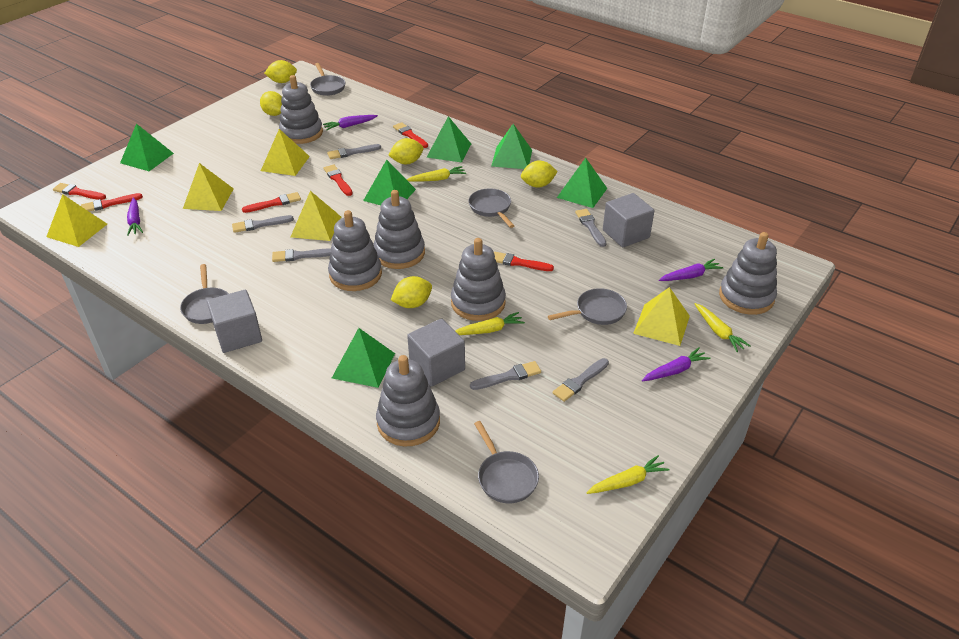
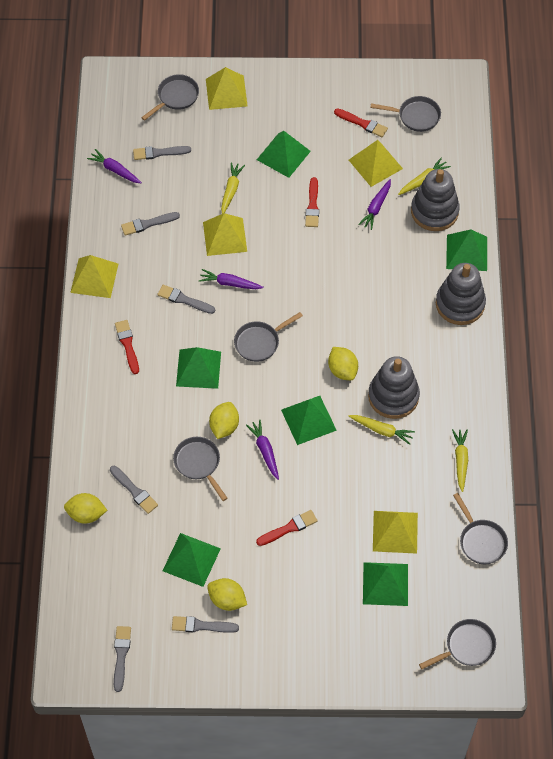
grey cube: [207,289,262,353] [407,318,465,387] [603,193,655,248] = 3 -> none = 0
grey pan: [180,264,228,324] [310,63,345,96] [468,189,514,228] [474,421,539,503] [548,288,627,325] = 5 -> [141,74,199,121] [173,437,228,501] [234,312,303,362] [370,96,441,132] [419,619,496,669] [453,493,508,564] = 6
grey stacking toy: [279,75,323,144] [328,210,382,291] [373,190,425,269] [376,355,440,446] [451,238,506,321] [719,232,777,315] = 6 -> [368,356,420,419] [411,169,460,231] [436,263,486,325] = 3
red brush: [53,183,106,200] [81,193,143,211] [242,192,301,213] [324,165,353,196] [393,122,428,148] [494,252,554,271] = 6 -> [115,320,139,374] [256,510,318,546] [305,177,319,227] [334,108,388,137] = 4
yellow lemon: [260,91,282,116] [264,60,297,83] [388,138,424,164] [391,276,432,308] [521,161,558,188] = 5 -> [64,493,107,524] [207,578,247,611] [209,402,239,439] [328,347,358,380] = 4

